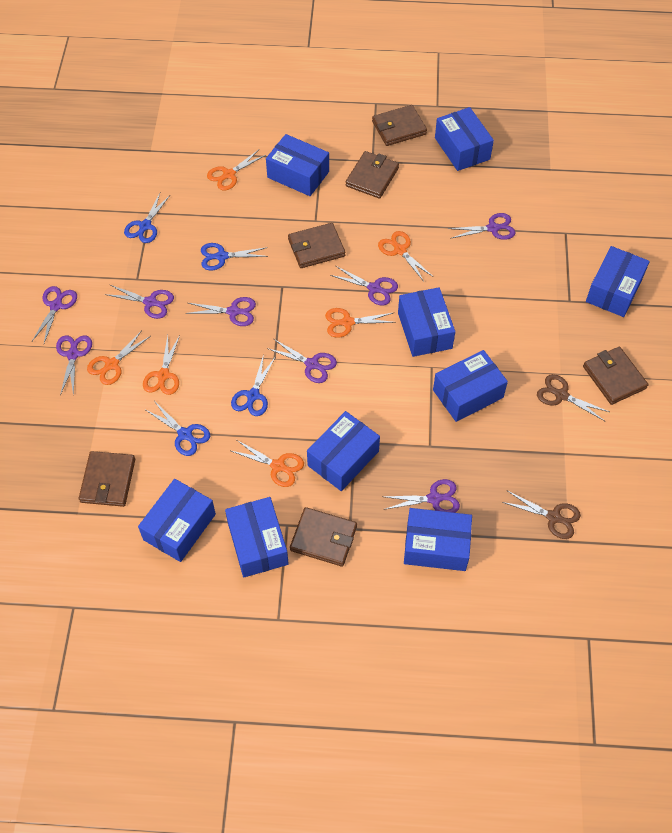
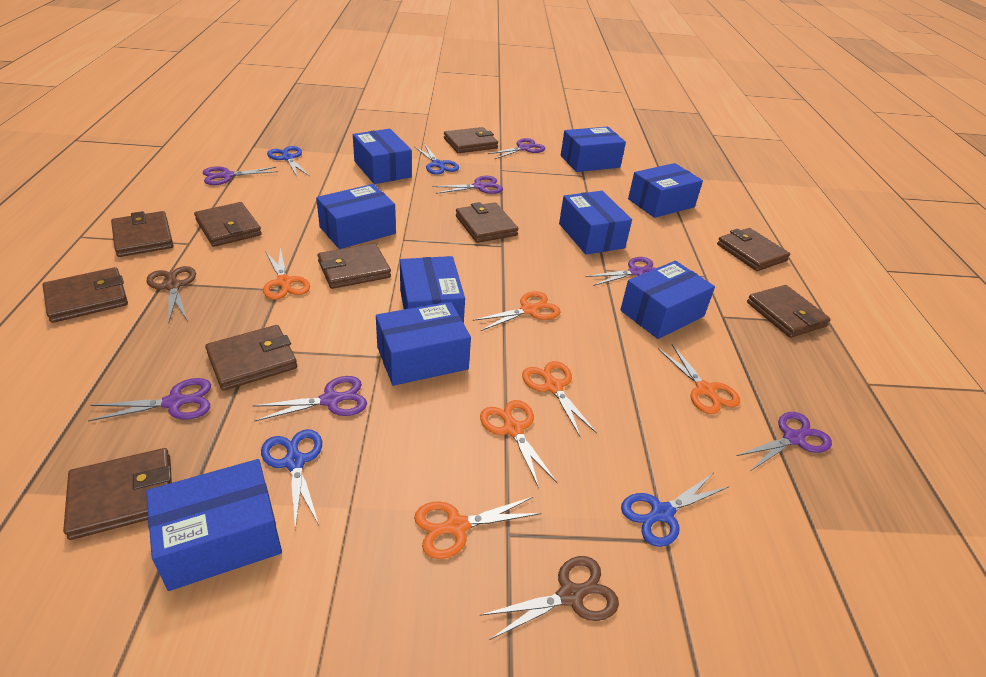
brown wallet: [79,451,135,507] [288,223,345,268] [290,507,357,567] [346,151,399,199] [372,105,427,146] [583,347,648,405] = 6 -> [42,267,128,323] [63,448,172,540] [111,211,173,257] [194,202,262,247] [205,325,297,391] [317,243,391,289] [444,127,498,153] [456,202,518,243] [717,228,790,271] [747,285,831,338] = 10
purple scissors: [32,286,77,343] [56,336,92,396] [105,285,174,319] [186,297,256,326] [267,339,337,383] [330,266,398,306] [383,479,460,513] [448,213,516,240] = 8 -> [88,378,211,421] [203,166,278,185] [253,376,367,422] [432,176,503,194] [488,138,545,159] [586,257,656,286] [736,412,832,470] = 7

